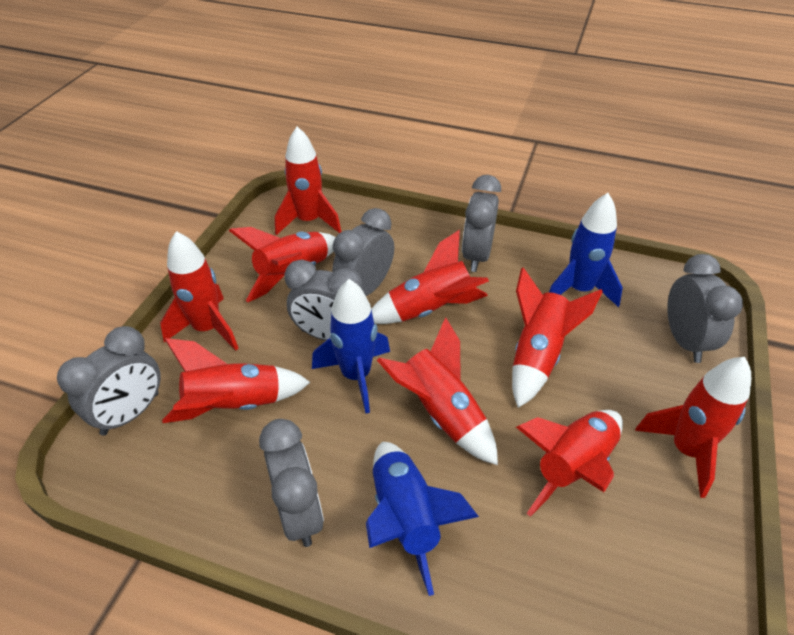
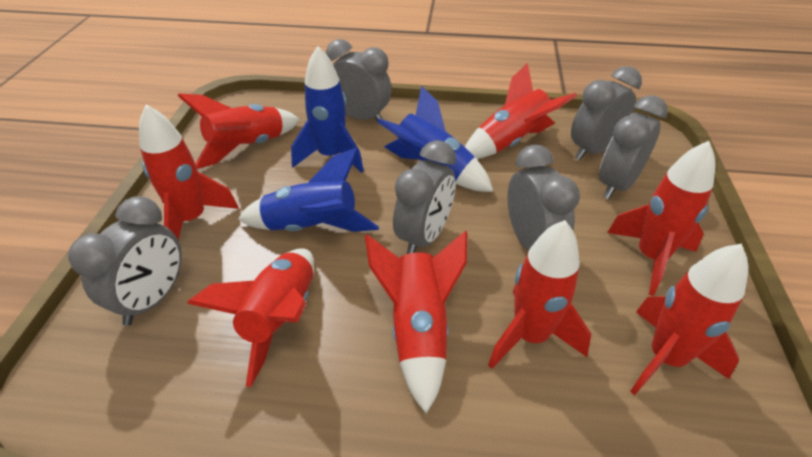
red rocket: [160,231,239,351] [162,338,310,423] [229,227,335,302] [275,126,341,235] [371,230,489,324] [377,317,498,465] [512,267,603,408] [516,410,623,517] [635,357,751,498] = 9 -> [139,105,239,240] [178,94,300,169] [187,248,314,387] [365,231,467,413] [465,63,577,159] [488,220,591,369] [607,141,715,296] [630,244,749,395] = 8

